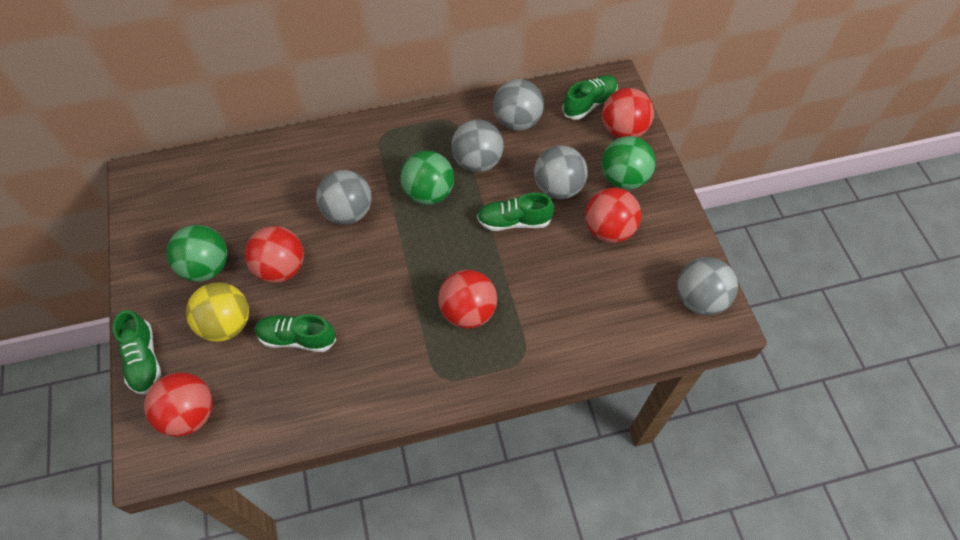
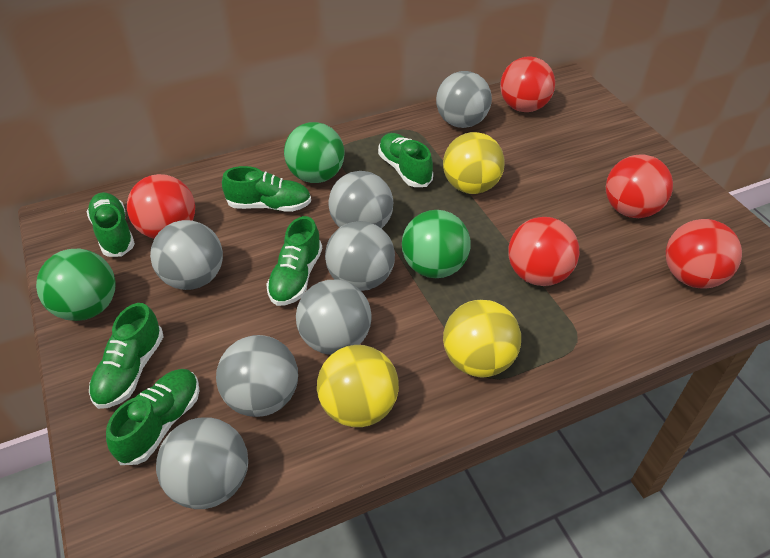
green shoe: [113,310,161,395] [255,314,336,352] [477,193,554,231] [562,75,618,120] = 4 -> [86,192,135,257] [89,303,164,409] [106,369,200,465] [222,166,311,212] [266,216,322,306] [378,133,433,187] = 6
grey ball: [316,170,372,225] [451,119,504,173] [493,79,544,131] [534,145,588,199] [677,257,738,315] = 5 -> [150,220,223,290] [156,417,248,509] [216,335,298,417] [296,280,372,355] [325,221,395,291] [328,171,393,228] [436,71,492,128] = 7
yellow ball: [186,282,249,342] = 1 -> [317,345,399,427] [443,132,505,194] [443,300,521,377] = 3

